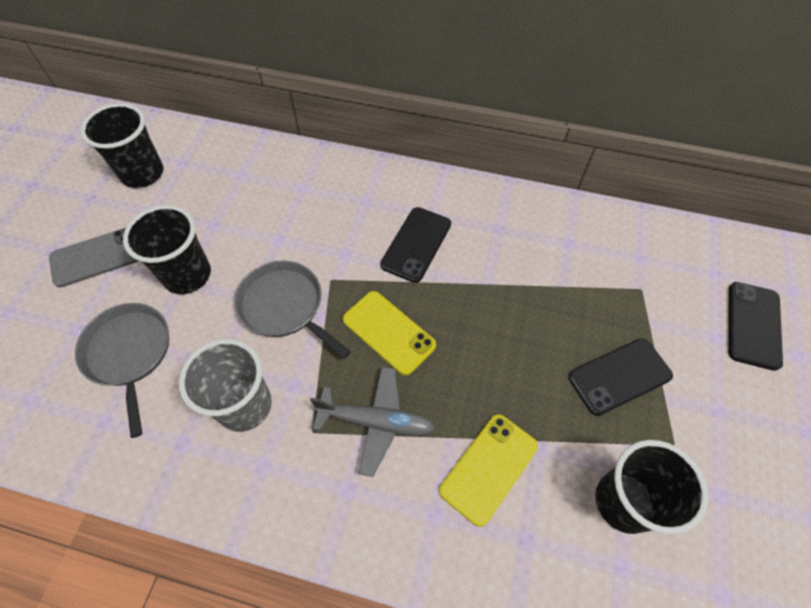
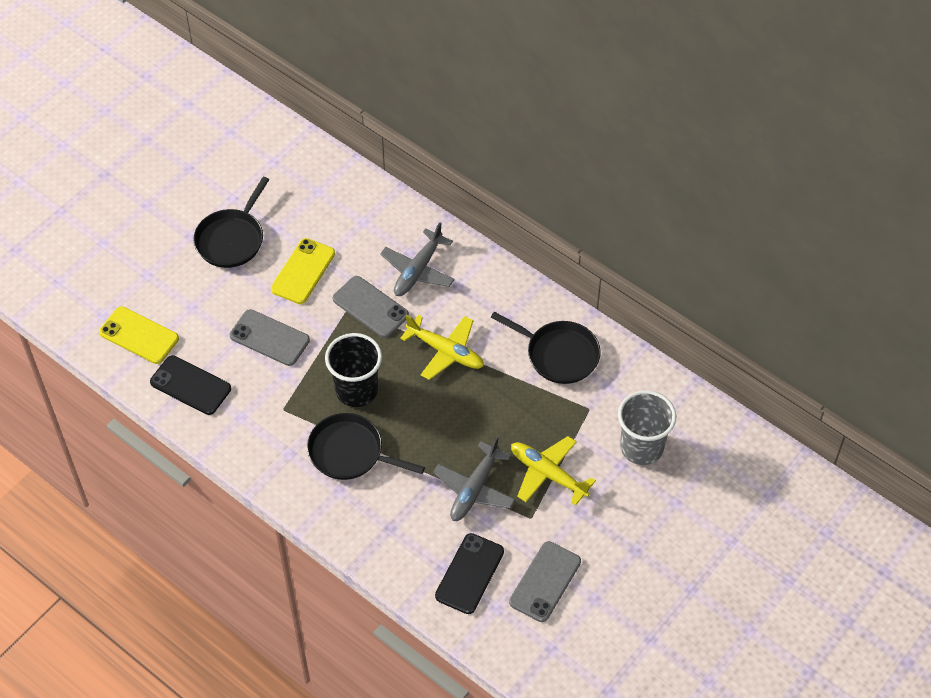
black cup: [80,103,163,188] [123,205,211,294] [595,440,708,535] = 3 -> [325,333,382,407] = 1
black pan: none = 0 -> [193,177,269,268] [307,413,425,480] [491,312,601,384] = 3
black phone: [380,207,451,283] [569,338,673,416] [728,282,783,371] = 3 -> [150,355,231,415] [435,533,504,614] = 2
grey pan: [75,303,169,438] [234,260,351,359] = 2 -> none = 0
grey phone: [49,228,138,287] = 1 -> [230,309,310,366] [333,276,409,338] [509,541,581,622] = 3
grey plane: [310,367,435,477] = 1 -> [380,222,455,296] [433,436,515,521] = 2
yellow plane: none = 0 -> [400,315,484,380] [511,436,596,506] = 2

